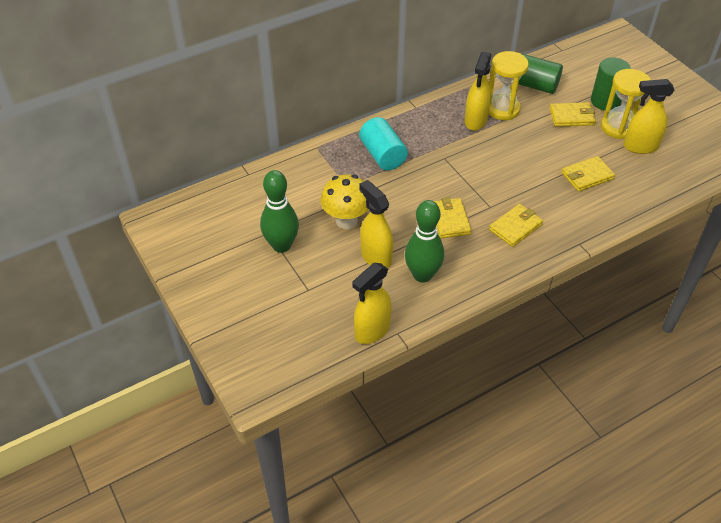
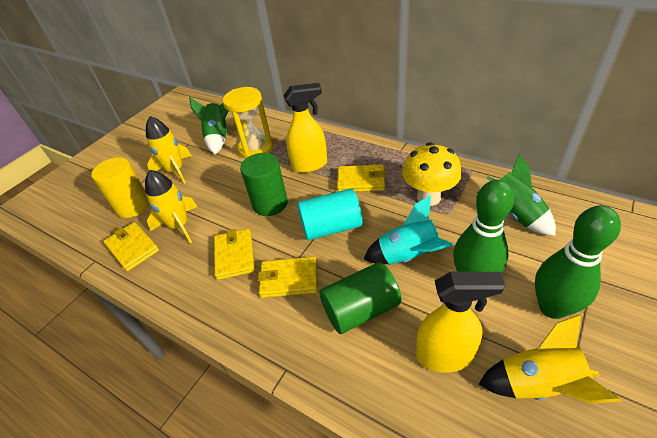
green rocket: none = 0 -> [189,97,229,154] [477,154,556,236] = 2
turquoise rocket: none = 0 -> [364,195,453,264] = 1
yellow cylinder: none = 0 -> [91,157,149,218] = 1
yellow hourglass: [489,51,529,120] [601,69,650,139] = 2 -> [223,87,273,159] = 1
yellow rocket: none = 0 -> [145,170,197,243] [146,116,191,184] [479,314,621,403] = 3
yellow spray bottle: [352,263,392,344] [359,180,393,268] [464,52,491,131] [624,79,675,154] = 4 -> [283,83,327,173] [416,272,505,373] = 2

